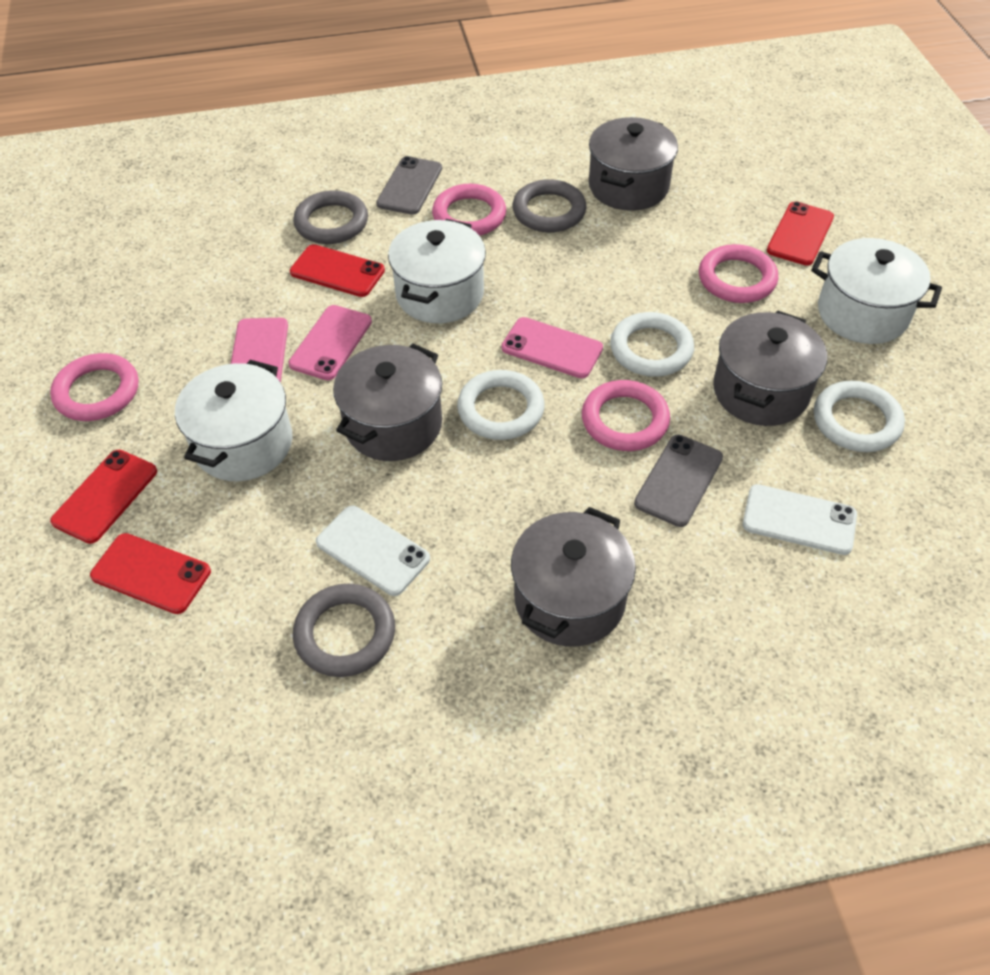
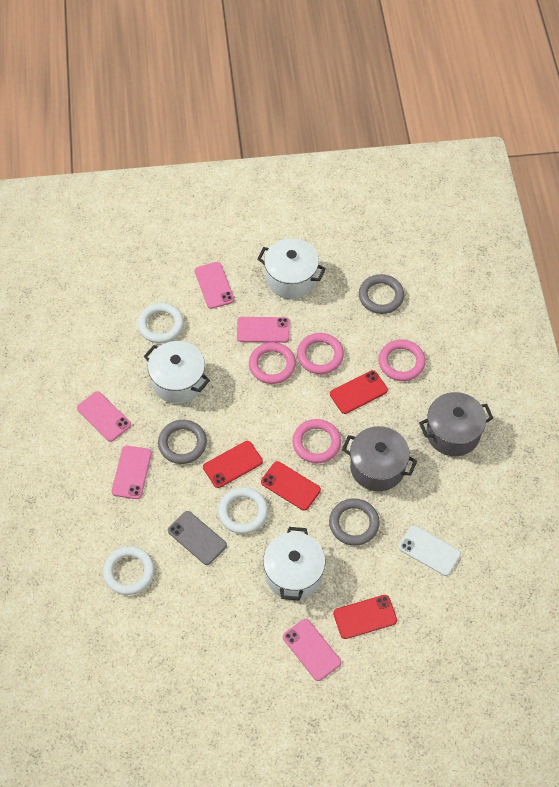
grey phone: [376,156,442,215] [634,435,723,527] = 2 -> [168,511,227,565] = 1
grey pot: [333,343,442,461] [511,507,636,647] [589,117,678,211] [713,311,827,426] = 4 -> [342,426,417,491] [419,392,493,456] = 2
pink phone: [231,318,288,383] [289,305,372,380] [501,317,603,378] = 3 -> [77,391,131,442] [112,446,152,499] [195,262,234,309] [237,317,290,343] [283,619,341,681] = 5
white phone: [316,506,430,596] [743,484,857,555] = 2 -> [399,525,461,576] = 1

